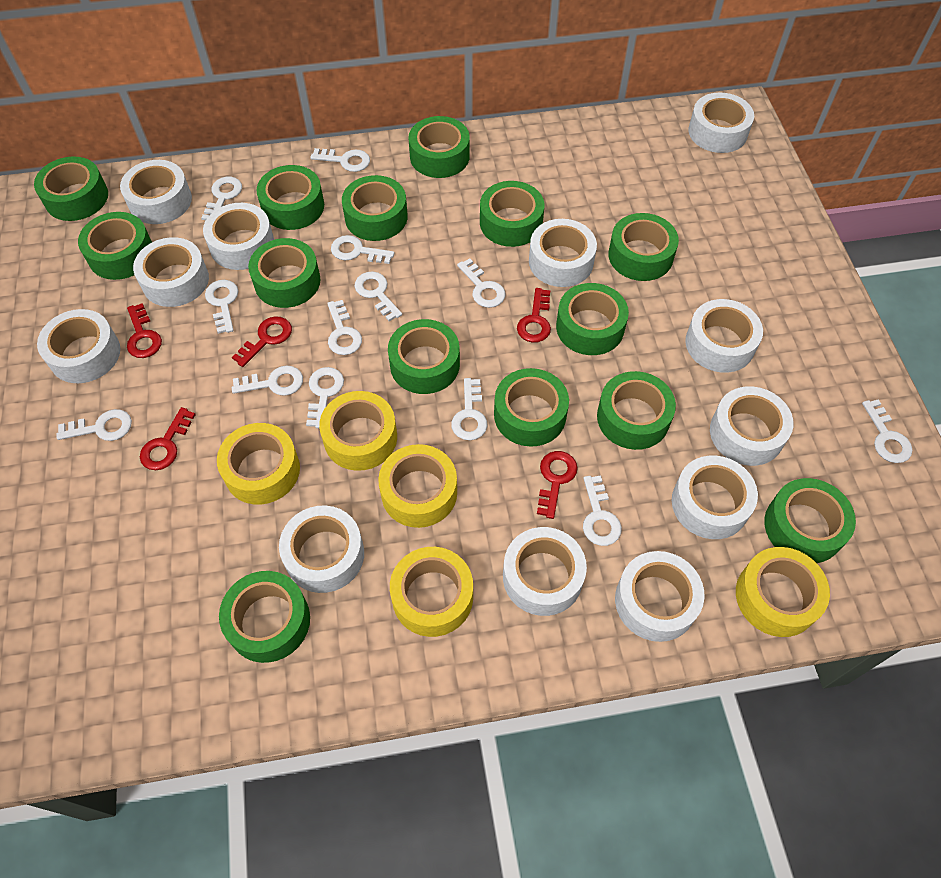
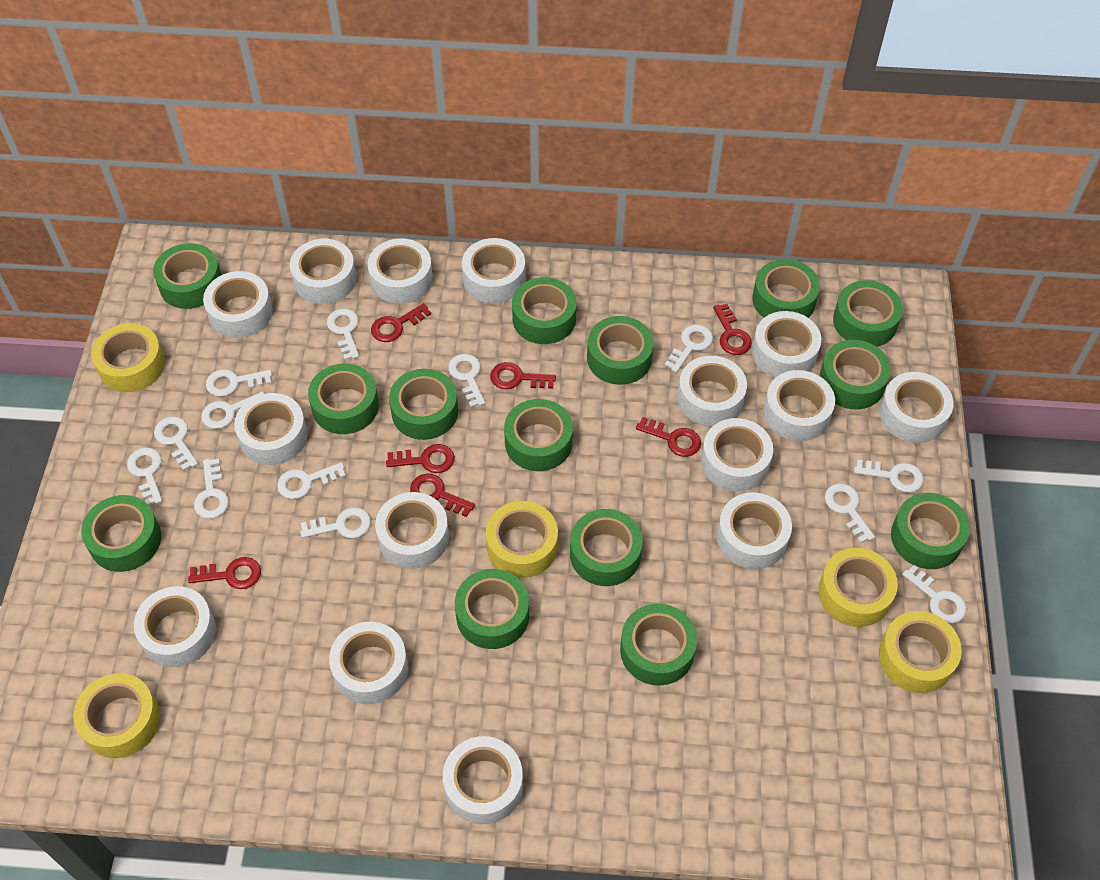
red key: [127,303,162,358] [140,407,196,470] [232,316,292,367] [517,288,551,343] [537,451,578,519] = 5 -> [188,557,261,589] [371,303,431,342] [386,444,455,473] [410,474,475,517] [490,362,556,389] [636,417,701,457] [713,304,752,355] = 7
white tape: [37,309,120,383] [120,160,192,224] [133,237,209,307] [203,203,274,270] [279,506,364,593] [503,527,587,616] [529,219,597,287] [615,551,705,642] [672,456,758,539] [685,299,763,373] [688,93,754,153] [710,386,793,466] = 12 -> [134,586,216,667] [203,271,273,338] [234,393,308,465] [290,239,356,304] [329,622,408,704] [368,238,433,304] [375,492,449,569] [443,736,523,824] [462,238,526,303] [677,356,747,426] [701,418,773,491] [717,492,792,569] [752,311,821,378] [763,370,835,441] [879,372,954,443] = 15

